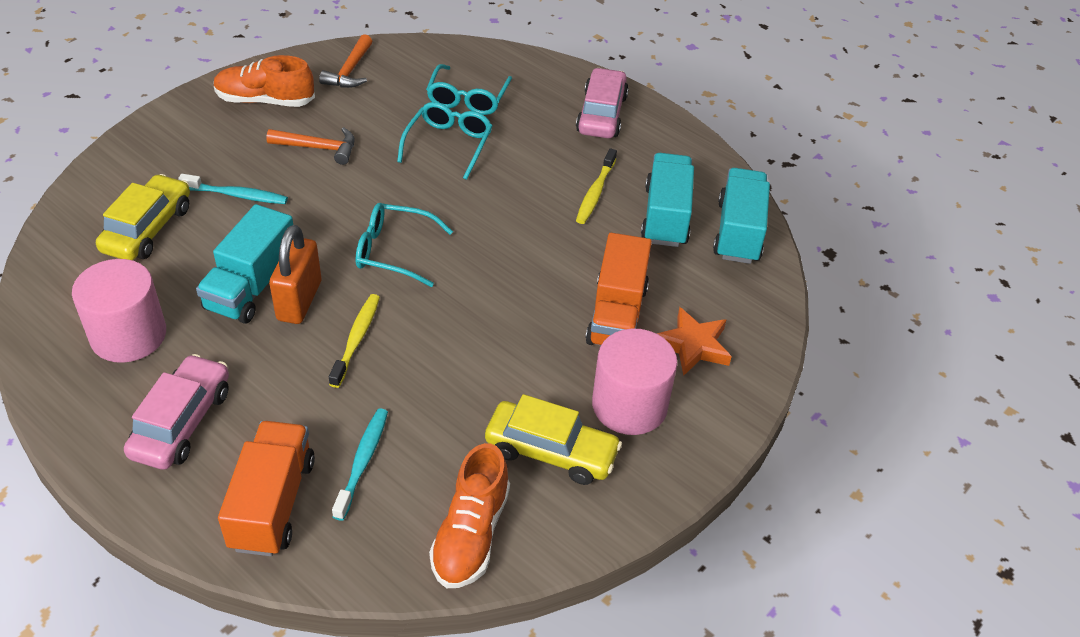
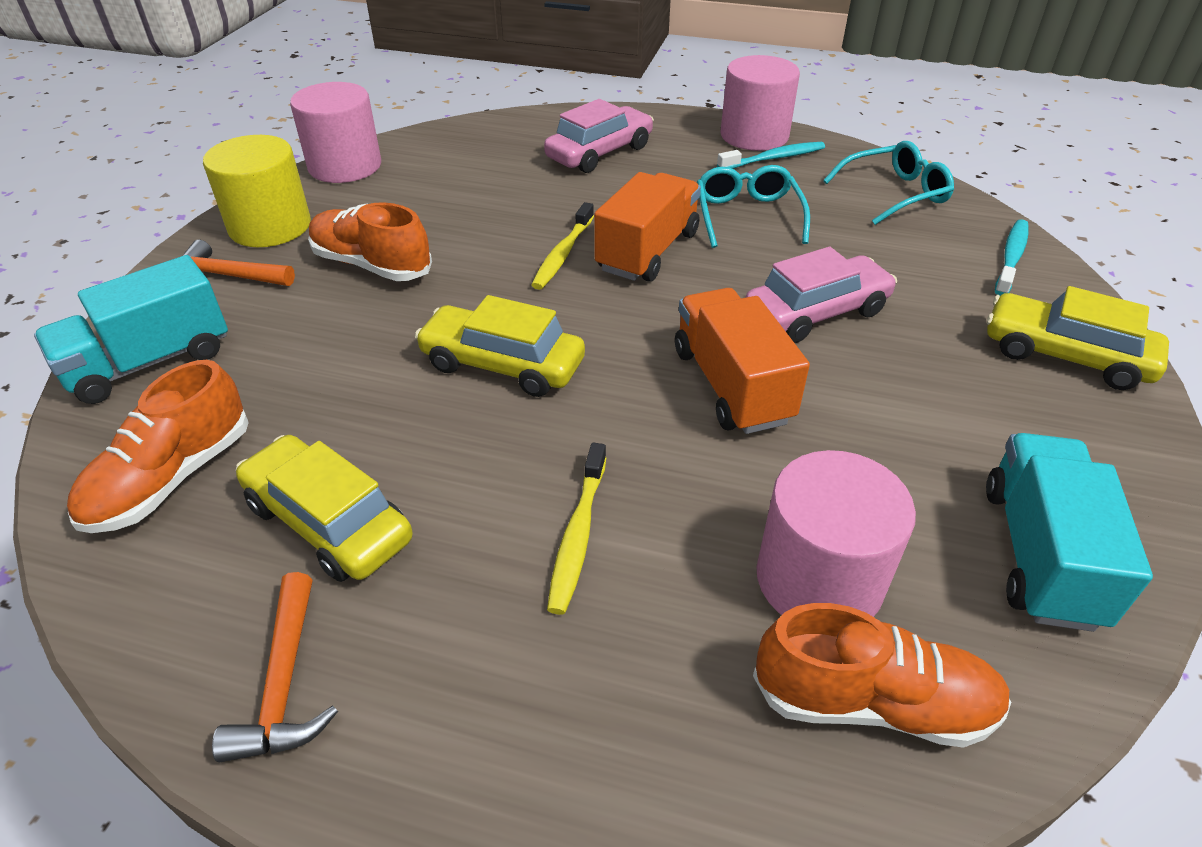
orange padlock: [269,225,321,324] = 1 -> none = 0
orange shoe: [214,55,315,107] [429,443,510,588] = 2 -> [67,360,249,533] [308,202,432,281] [753,603,1011,748] = 3
orange star: [657,307,732,376] = 1 -> none = 0
pink cylinder: [72,259,166,363] [592,328,677,435] = 2 -> [290,82,381,183] [721,55,800,151] [756,450,916,617] = 3
turquoise glasses: [356,203,453,287] [397,102,492,180] [426,64,512,115] = 3 -> [697,165,810,248] [823,141,954,225] = 2
turquoise truck: [196,204,293,324] [641,153,694,247] [713,168,770,264] = 3 -> [34,255,228,404] [986,433,1153,632] = 2
yellow car: [96,174,190,260] [485,394,622,485] = 2 -> [236,435,412,582] [415,295,585,397] [987,286,1169,390] = 3
yellow cylinder: none = 0 -> [203,135,311,247] = 1

